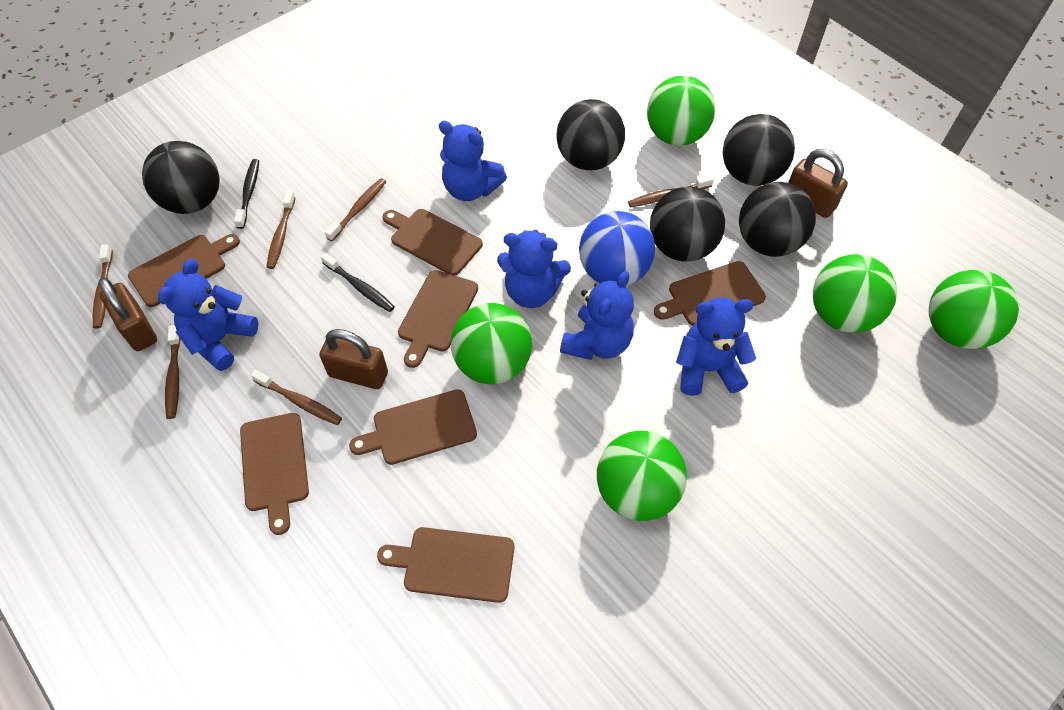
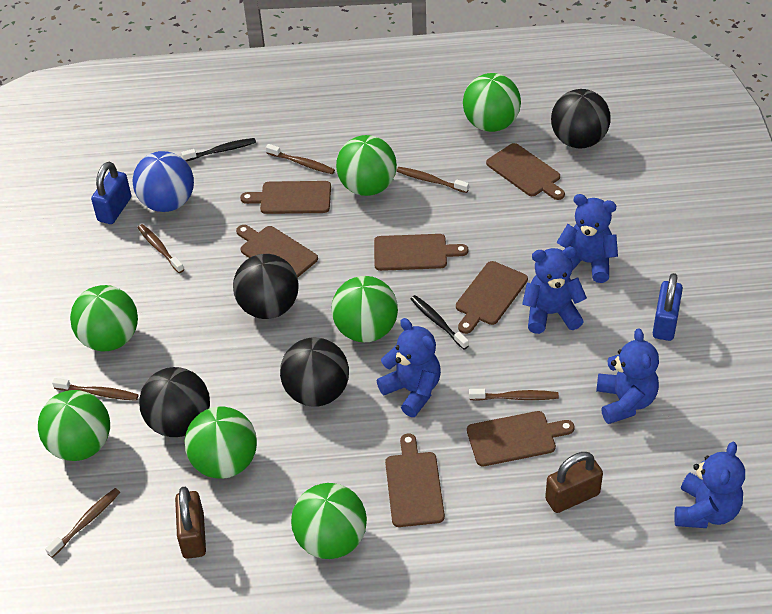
black ball: [142,141,220,214] [556,99,625,170] [650,186,725,262] [722,114,795,186] [739,182,816,257] = 5 -> [139,367,210,437] [233,254,299,319] [280,337,349,407] [551,89,610,148] = 4
blue padlock: none = 0 -> [91,162,131,224] [653,273,683,341] = 2
brown padlock: [99,277,157,351] [319,329,388,389] [788,149,848,218] = 3 -> [175,487,206,559] [545,452,603,513] = 2
green ball: [451,303,532,384] [597,431,687,521] [647,75,715,146] [813,254,897,333] [929,270,1019,349] = 5 -> [38,390,110,461] [70,285,138,351] [185,406,257,479] [291,483,367,559] [332,276,398,342] [336,135,397,196] [463,73,521,132] = 7

